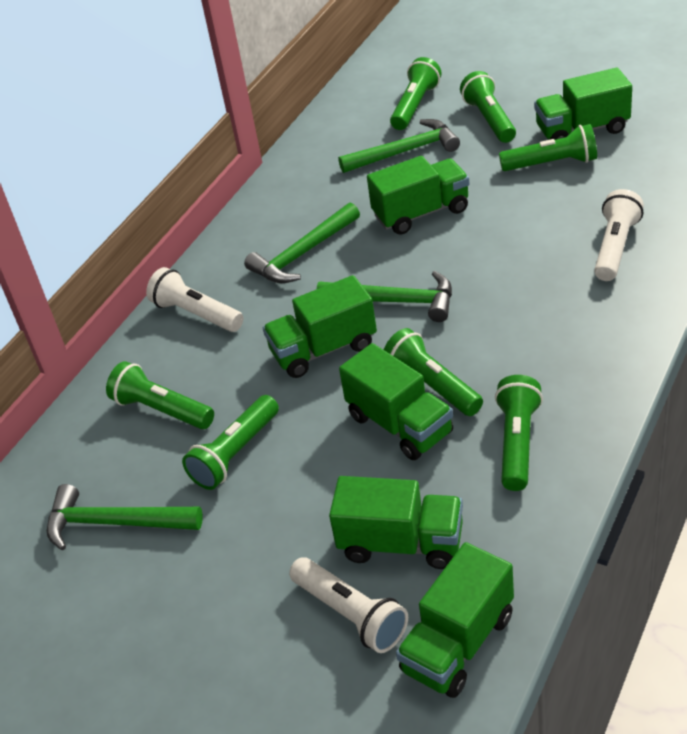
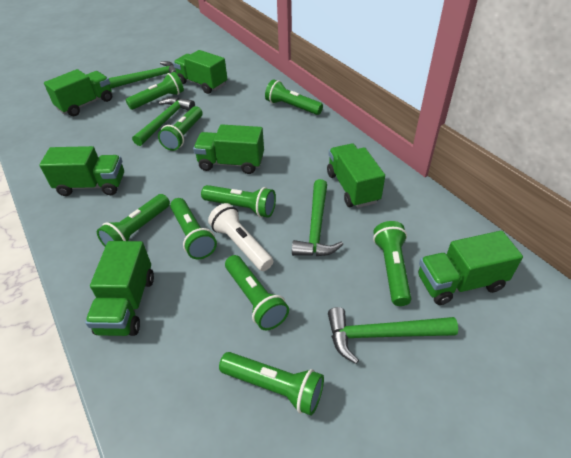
green flashlight: [106,361,214,429] [182,395,279,490] [384,328,483,416] [390,57,441,130] [460,71,516,143] [495,375,543,491] [499,124,597,171] = 7 -> [97,194,170,247] [126,72,184,110] [158,106,203,151] [170,198,217,260] [201,185,276,218] [219,352,324,415] [225,255,289,330] [265,79,323,115] [373,221,411,306] = 9
green truck: [263,275,377,378] [329,476,463,569] [339,343,453,460] [367,156,470,235] [396,542,514,698] [534,68,632,140] = 6 -> [39,146,124,196] [44,69,112,116] [85,241,154,336] [173,50,227,94] [193,124,264,174] [327,143,385,208] [418,231,523,305] = 7
white flashlight: [146,267,244,332] [289,557,408,653] [594,189,644,281] = 3 -> [208,203,273,271] = 1

